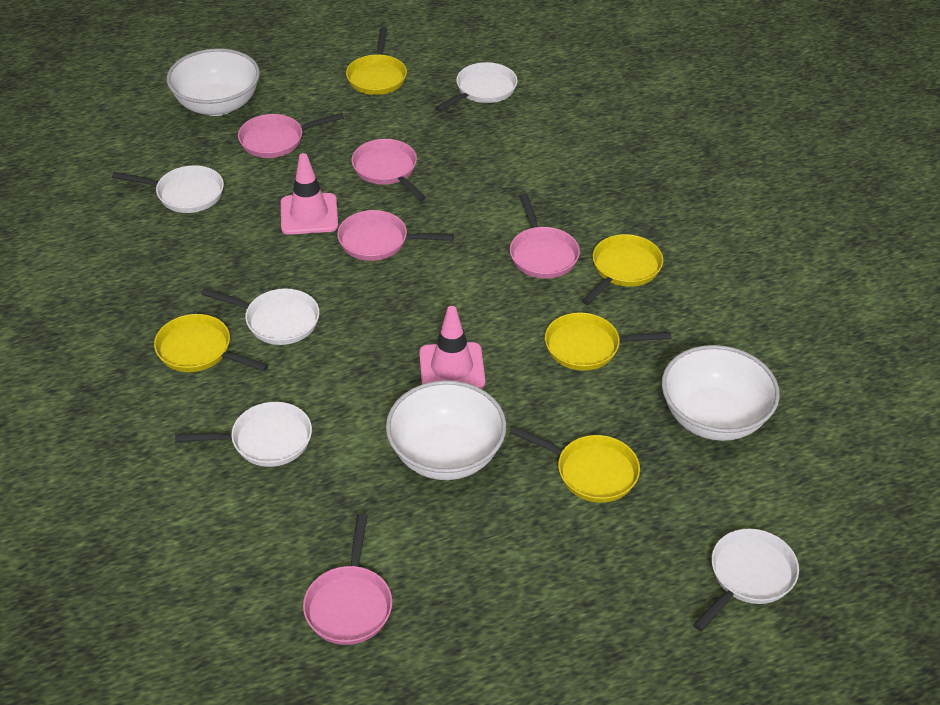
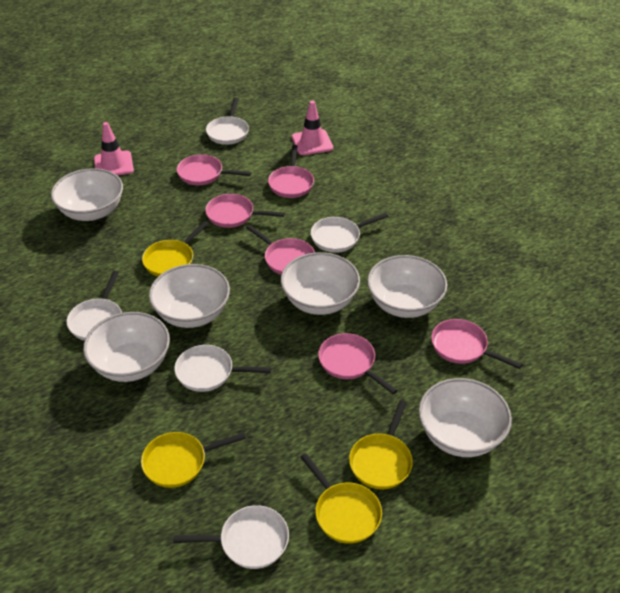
pink pan: [238,113,344,158] [303,514,392,645] [337,210,454,261] [351,139,426,201] [510,193,580,279] = 5 -> [177,154,251,185] [205,194,285,228] [246,225,315,275] [268,145,314,198] [318,333,398,394] [431,319,522,369] = 6
white bowl: [167,48,260,116] [386,380,506,480] [662,345,780,441] = 3 -> [51,168,123,221] [83,312,170,382] [149,264,230,328] [281,252,360,315] [367,255,447,318] [419,378,512,457] = 6
yellow pan: [154,314,268,372] [346,27,407,95] [510,426,640,503] [545,312,671,371] [582,234,663,305] = 5 -> [141,432,246,488] [142,221,209,276] [300,453,382,544] [349,400,413,490] = 4

